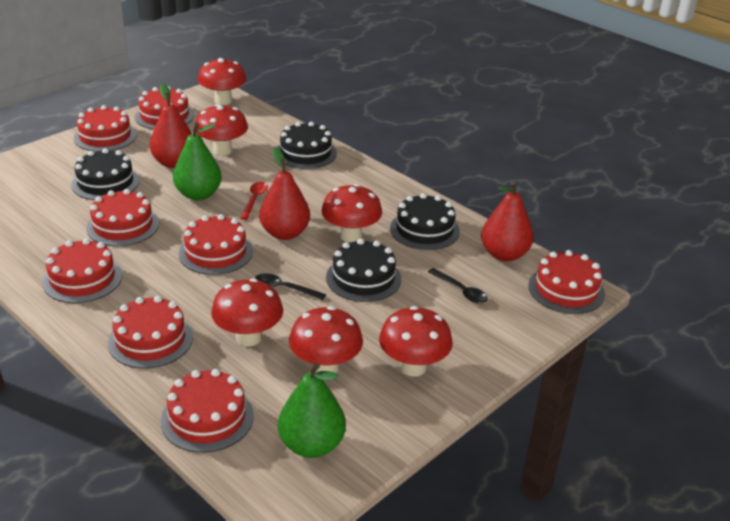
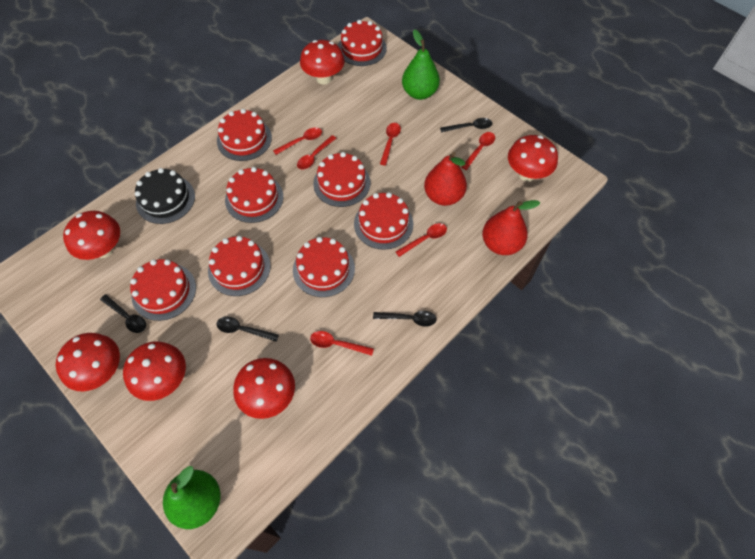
black cake: [71,148,140,200] [277,122,337,169] [326,239,401,302] [390,193,460,250] = 4 -> [135,168,195,224] = 1
black spoon: [255,273,326,300] [428,268,488,303] = 2 -> [100,294,146,333] [216,317,279,342] [373,311,437,326] [440,118,492,132] = 4
red pear: [150,84,192,168] [259,147,310,240] [481,181,534,262] = 3 -> [424,152,467,206] [482,200,540,255] = 2
red spoon: [240,182,268,220] = 1 -> [273,128,322,155] [297,135,336,169] [310,331,374,356] [380,123,401,166] [396,223,447,257] [461,132,495,170] = 6

